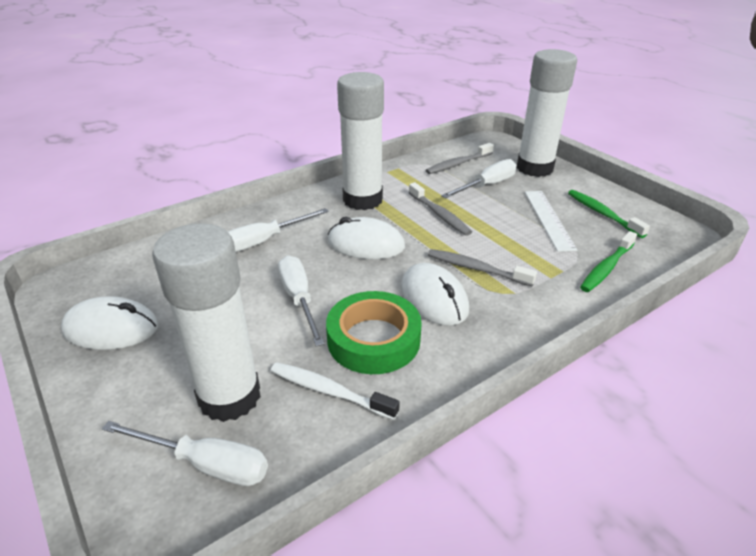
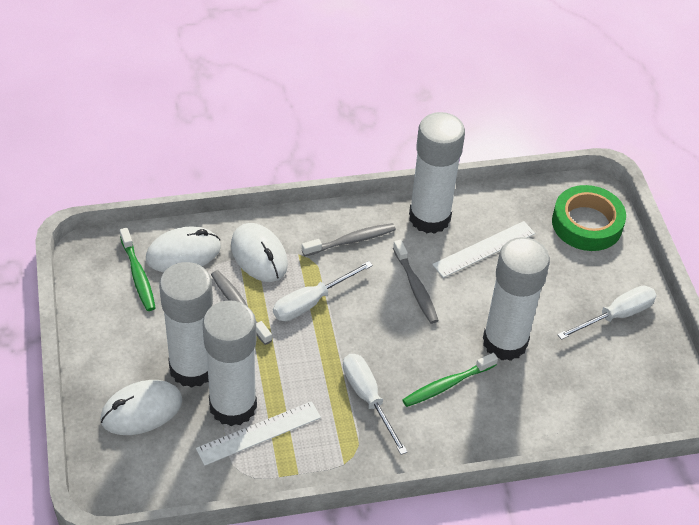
white glue stick: [152,223,261,422] [337,72,384,210] [517,49,577,177] = 3 -> [159,262,213,388] [202,300,257,426] [409,112,465,234] [483,237,550,361] = 4
white ruler: [525,191,577,252] = 1 -> [196,401,321,466] [432,221,535,278] = 2
white screwdriver: [102,421,268,486] [227,208,329,252] [278,255,325,347] [441,159,517,199] = 4 -> [273,261,373,321] [343,354,408,455] [557,286,656,340] = 3
white toothbrush: [271,362,400,420] = 1 -> none = 0

